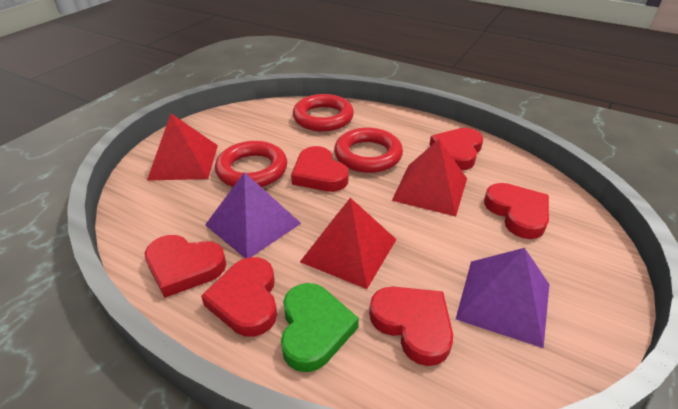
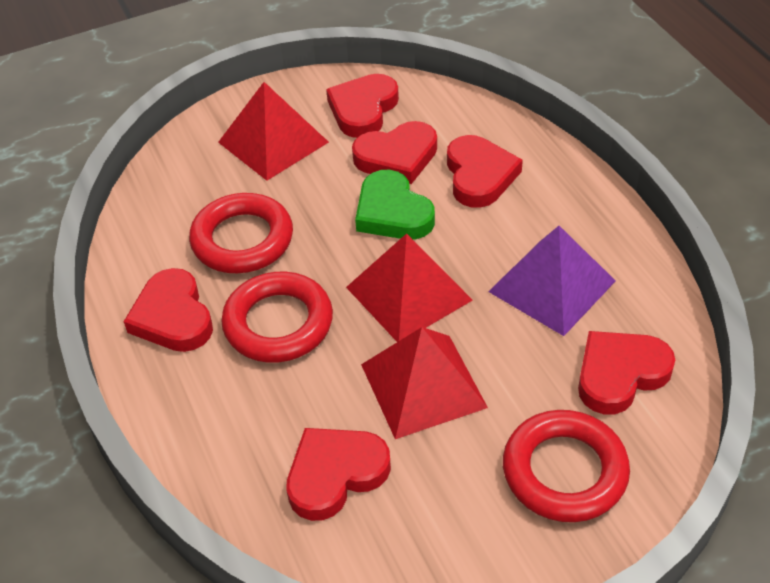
purple pyramid: [205,172,301,258] [456,248,549,348] = 2 -> [488,226,616,336] = 1

